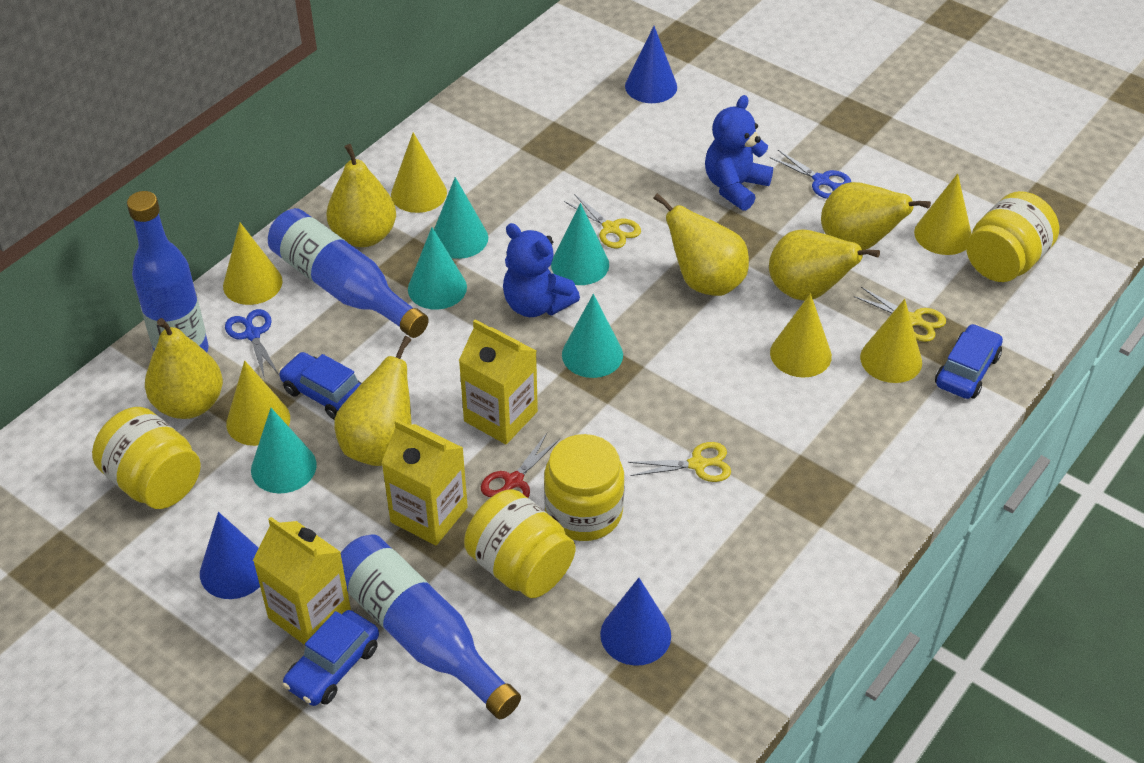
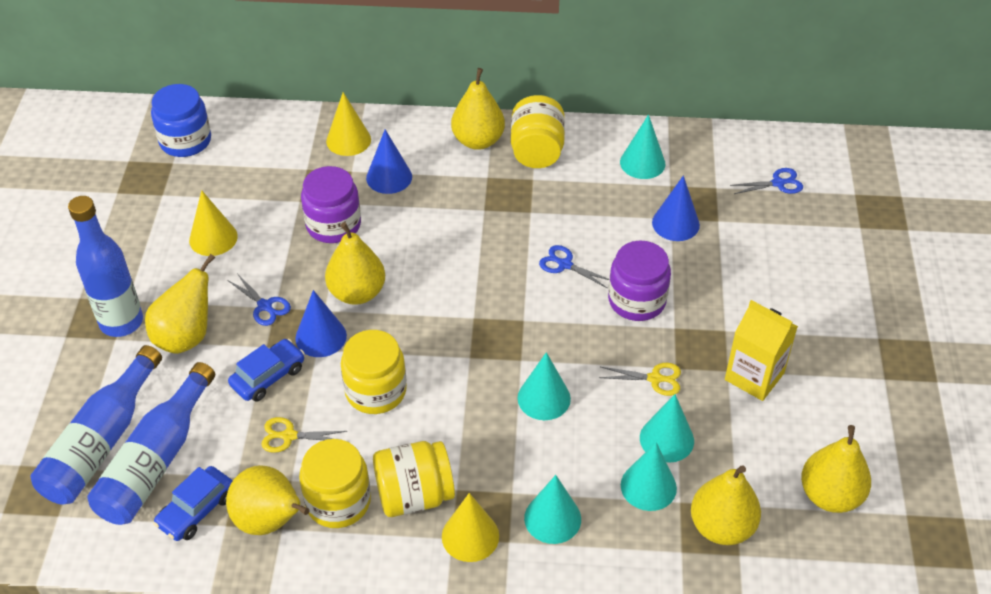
blue car: [278,352,362,419] [282,610,379,706] [935,324,1003,399] = 3 -> [153,466,232,541] [228,339,305,402] = 2
blue jar: none = 0 -> [151,84,211,157] = 1
blue scissors: [225,309,279,377] [770,150,851,199] = 2 -> [227,273,291,326] [539,245,609,288] [730,168,803,194] = 3
blue teddy bear: [503,223,580,317] [705,95,773,211] = 2 -> none = 0
purple jar: none = 0 -> [301,166,361,243] [608,240,671,321] = 2
red scissors: [481,433,560,498] = 1 -> none = 0
yellow carton: [253,517,351,645] [381,419,468,545] [459,319,538,444] = 3 -> [725,300,798,401] = 1
yellow cone: [223,223,282,305] [226,360,290,446] [391,132,447,213] [770,293,832,378] [860,299,922,383] [914,173,972,255] = 6 -> [189,190,238,256] [326,92,371,156] [442,493,499,562] = 3
yellow scissors: [564,194,641,249] [628,442,731,482] [854,287,946,342] = 3 -> [261,417,347,453] [599,363,681,396] = 2

